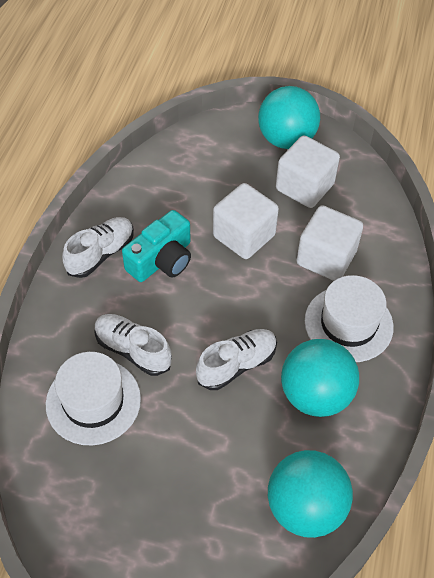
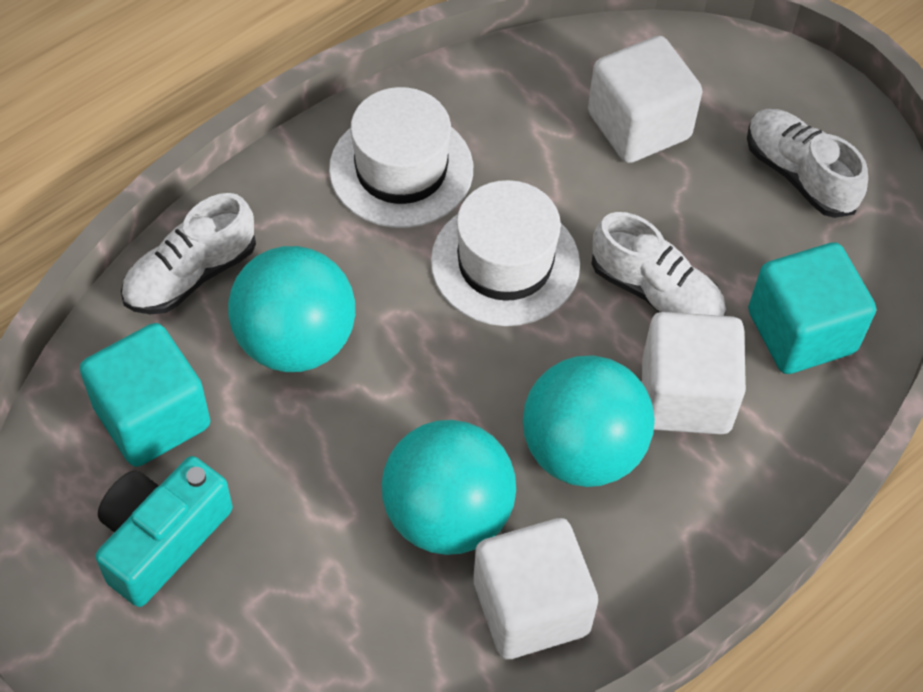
turquoise cube: none = 0 -> [80,323,211,467] [748,243,876,374] = 2

